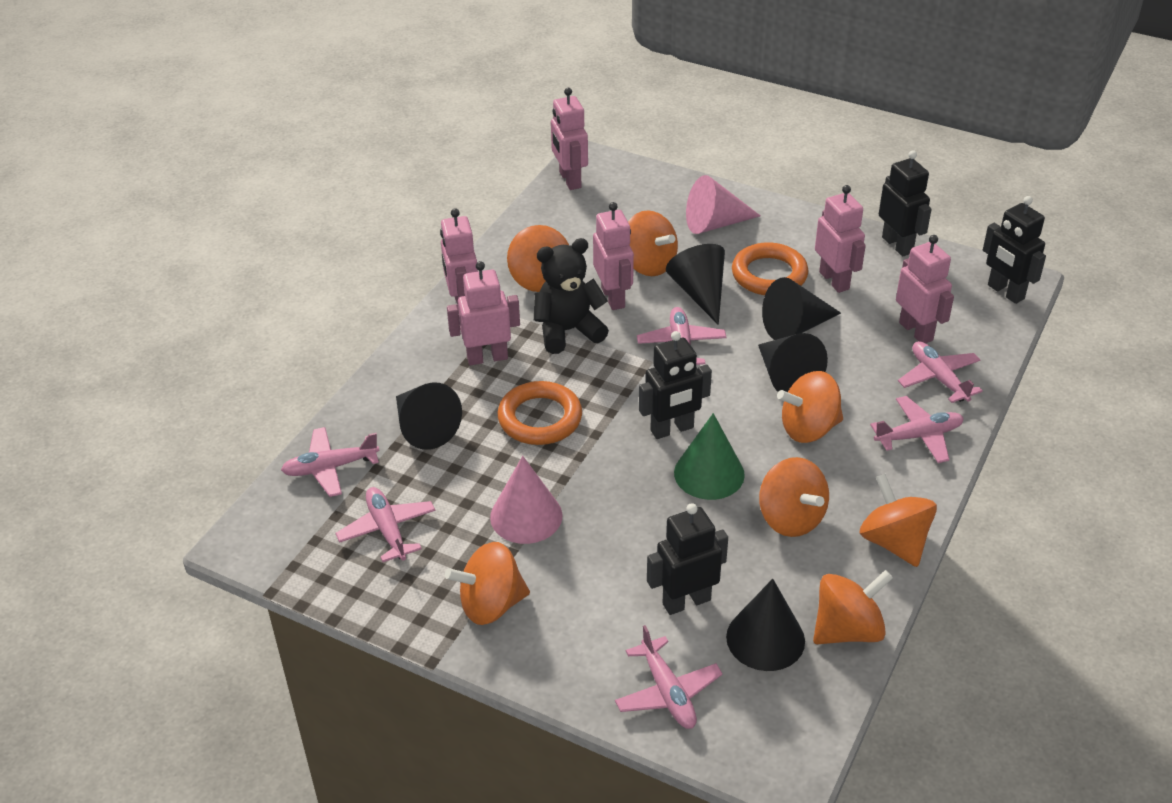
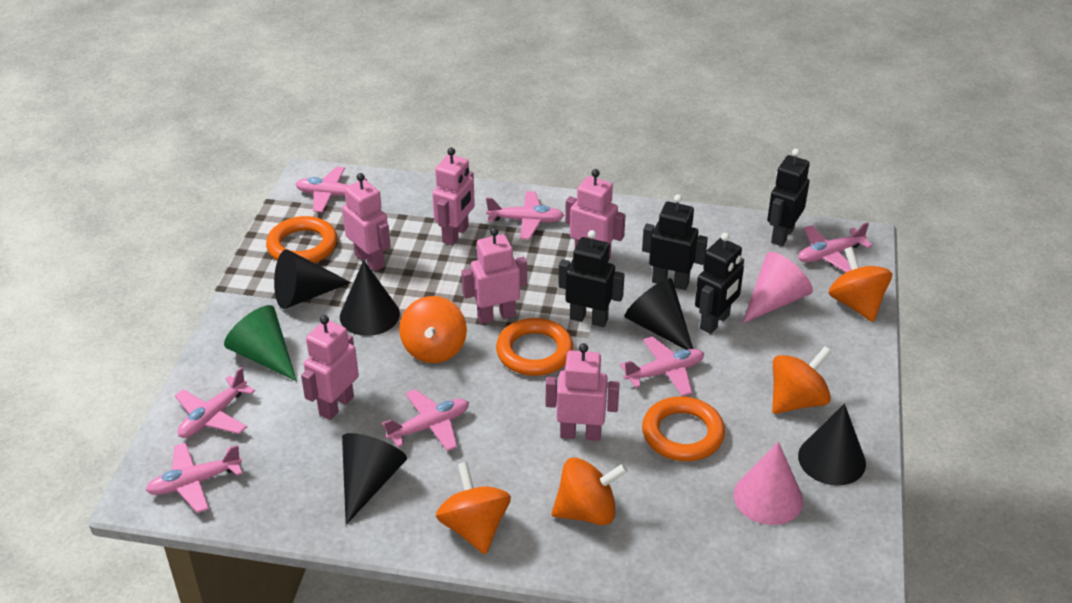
black teddy bear: [534,238,609,354] = 1 -> none = 0
orange ring: [498,381,582,445] [732,242,809,295] = 2 -> [266,216,337,263] [496,318,573,376] [642,396,725,461] = 3
orange spinning top: [445,542,530,625] [507,225,569,292] [628,210,678,276] [759,457,829,537] [777,371,843,443] [813,570,893,644] [860,474,937,567] = 7 -> [399,296,467,363] [436,462,511,554] [551,458,628,525] [772,346,832,414] [829,247,892,322] = 5
pink plane: [281,427,380,497] [335,487,436,562] [615,625,723,729] [637,307,726,365] [870,396,964,463] [898,341,983,403] = 6 -> [146,443,243,513] [175,367,255,438] [295,166,367,212] [381,389,469,451] [486,191,564,239] [620,336,704,396] [798,222,872,272] = 7

